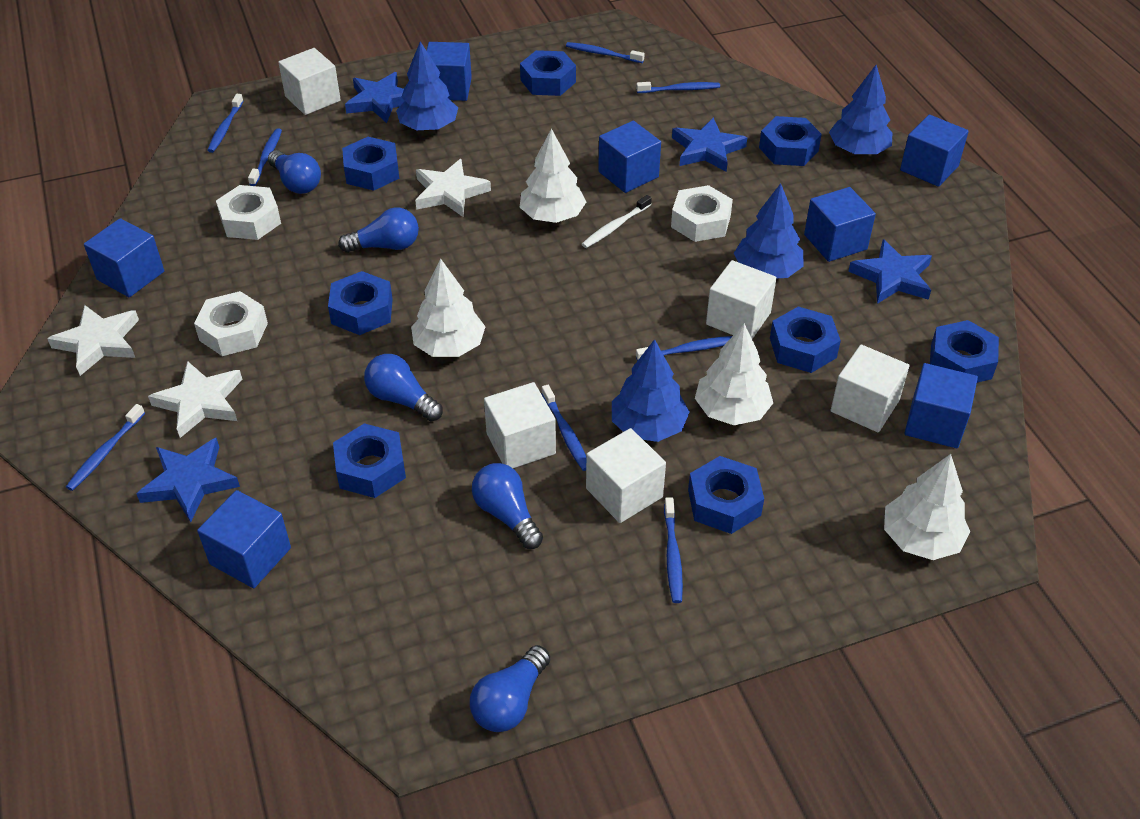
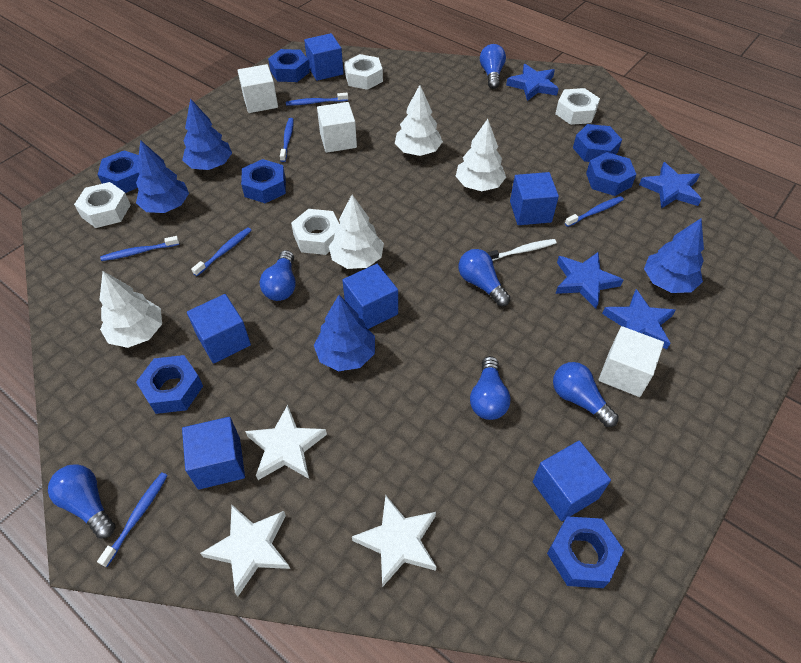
blue cube: [84,218,164,297] [197,490,291,588] [427,42,472,101] [598,121,661,193] [804,187,876,262] [900,115,969,187] [904,363,978,448] = 7 -> [182,417,245,490] [187,294,251,364] [304,33,344,81] [342,264,398,329] [510,172,559,225] [533,441,611,521] = 6
blue light bulb: [268,150,321,194] [338,207,419,253] [364,354,443,422] [470,645,550,732] [472,463,543,549] = 5 -> [48,464,115,538] [260,250,296,301] [458,249,511,306] [470,356,510,420] [480,44,506,89] [553,362,619,427] = 6
blue nut: [328,271,393,335] [333,423,406,498] [342,137,399,191] [520,50,576,96] [688,456,764,534] [759,116,822,166] [770,307,841,373] [930,320,999,383] = 8 -> [98,150,140,193] [136,355,203,414] [241,159,286,203] [268,49,310,82] [547,516,624,588] [573,124,622,162] [586,152,636,196] = 7
blue toothbrush: [66,404,145,491] [207,94,243,153] [248,128,282,186] [541,385,586,471] [566,42,645,63] [636,82,720,93] [636,336,732,361] [664,497,683,603] = 8 -> [97,472,168,567] [100,236,179,261] [191,227,252,276] [280,118,294,162] [286,93,348,106] [565,196,624,227] = 6
white cube: [278,48,341,115] [484,382,556,468] [586,428,666,523] [706,260,777,339] [830,344,910,432] = 5 -> [237,64,278,113] [317,102,357,153] [598,326,664,397] = 3
white nut: [194,291,268,356] [216,185,281,240] [671,185,733,242] = 3 -> [74,182,131,228] [291,209,339,255] [344,54,383,90] [555,88,600,125] = 4

